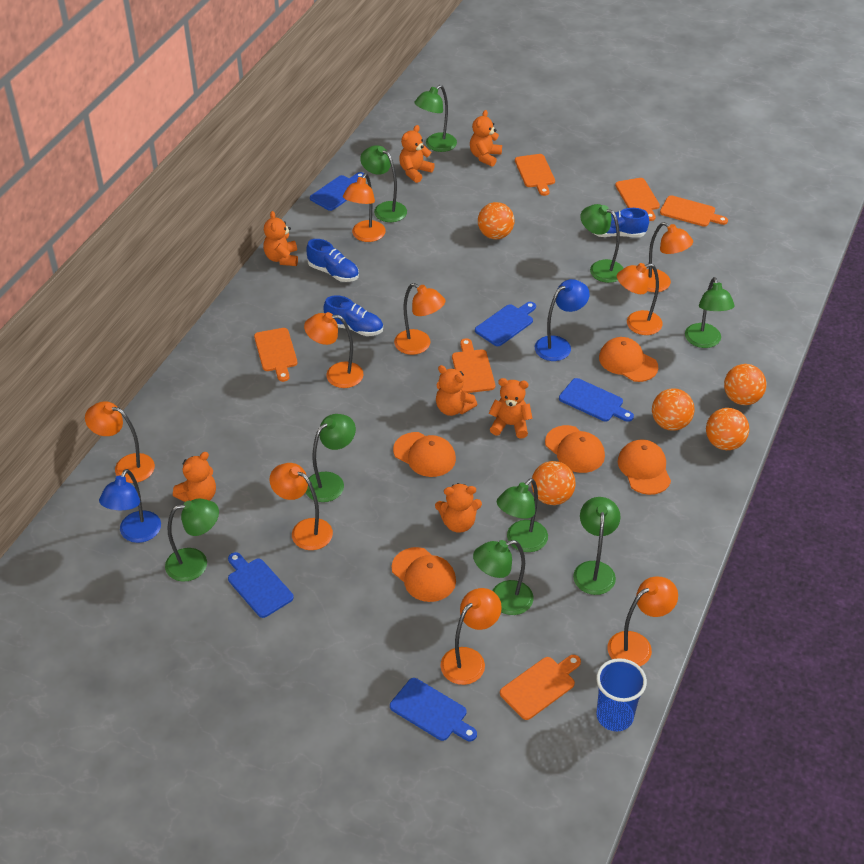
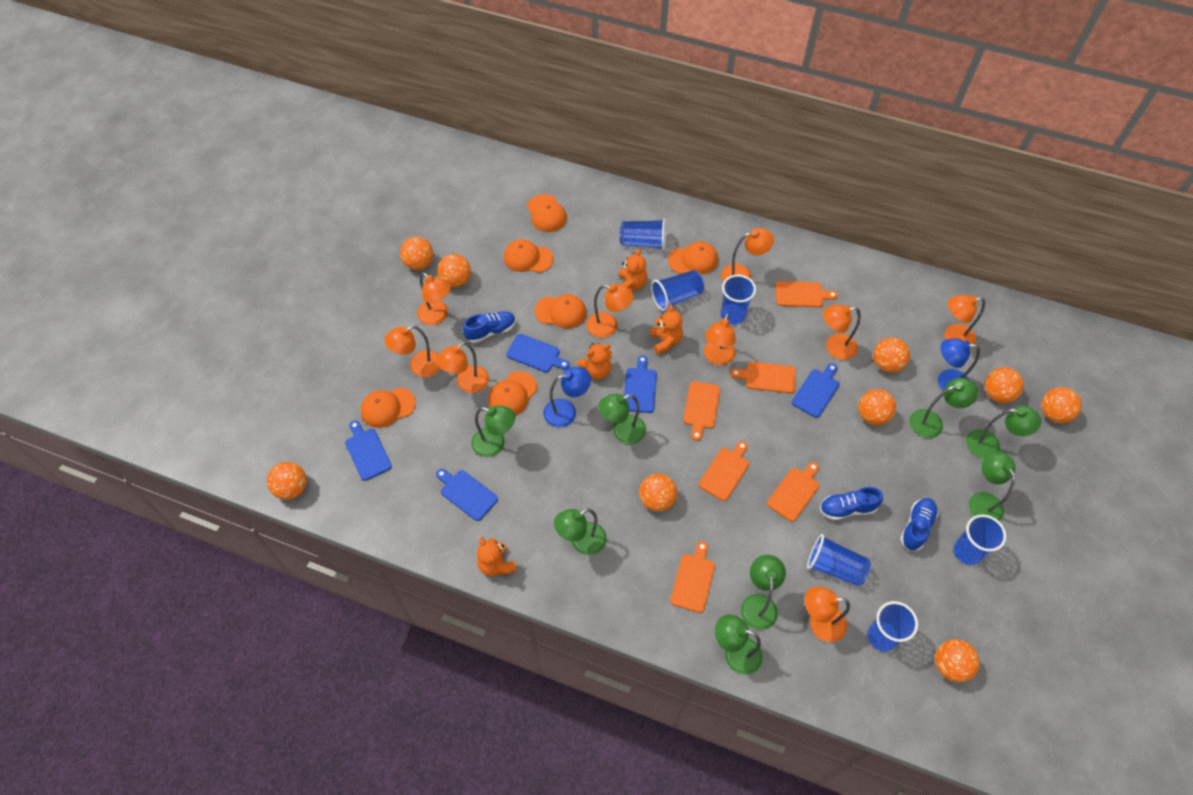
blue cup: [596,658,647,731] = 1 -> [620,218,666,250] [651,270,704,311] [721,274,756,325] [807,534,871,586] [868,601,918,652] [954,514,1006,565] = 6
green lamp: [165,499,219,582] [305,414,356,502] [360,145,407,222] [414,85,457,152] [473,540,533,615] [497,478,548,552] [573,497,621,595] [580,204,624,283] [685,277,735,348] = 9 -> [471,405,515,457] [554,508,607,555] [598,394,646,444] [715,614,763,675] [741,555,786,630] [910,378,978,438] [966,406,1041,459] [969,451,1016,521] = 8
orange ball: [478,202,514,239] [531,461,575,505] [652,388,695,431] [706,408,749,450] [724,364,766,405] = 5 -> [267,462,307,500] [400,237,433,270] [437,254,471,287] [639,474,677,512] [858,389,896,425] [873,337,910,373] [935,639,980,683] [985,367,1024,403] [1041,387,1082,423] = 9
orange cap: [392,547,456,602] [393,432,456,477] [545,425,605,473] [599,337,658,382] [618,439,671,495] = 5 -> [360,387,416,428] [488,371,537,416] [504,239,553,273] [527,194,567,232] [535,294,587,329] [668,242,718,274] = 6
orange teddy bear: [173,452,216,502] [263,211,298,266] [399,125,435,183] [435,483,482,533] [436,365,477,416] [470,110,502,167] [489,378,533,439] = 7 -> [477,537,517,576] [577,343,612,380] [617,249,647,292] [650,305,683,355] = 4

